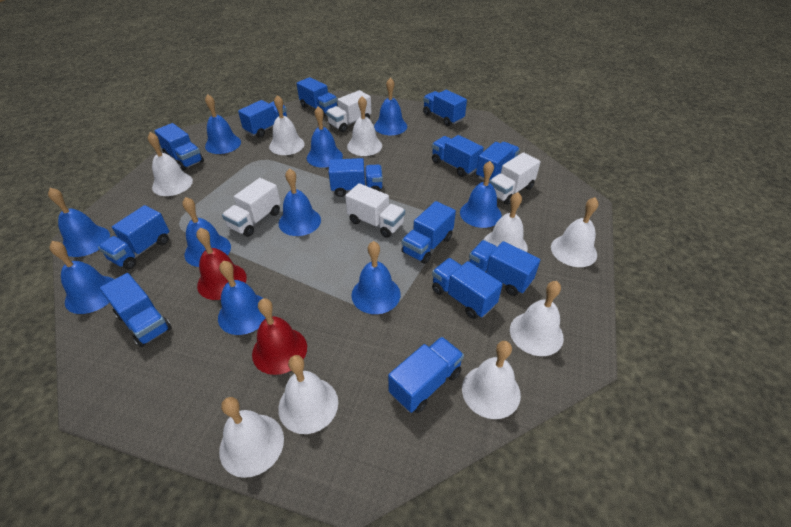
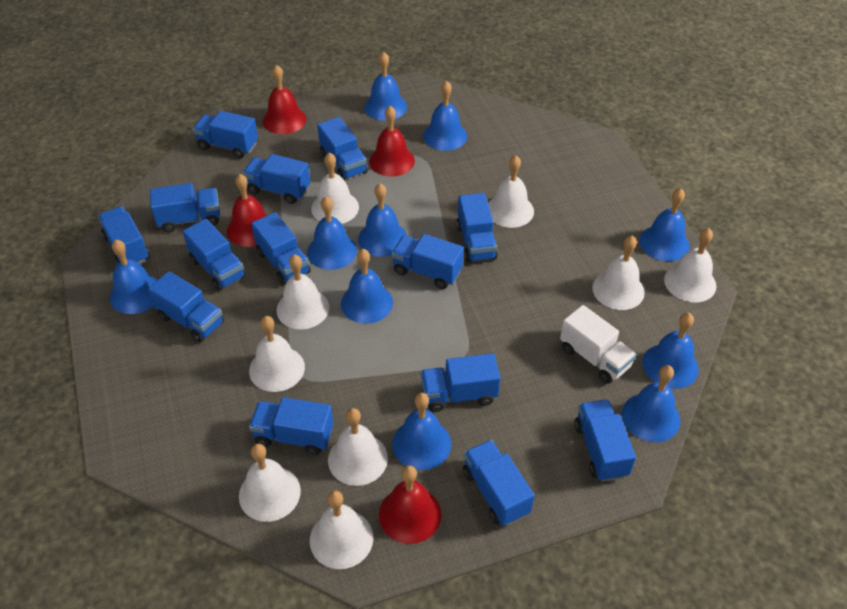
blue truck: [98,205,169,270] [100,273,172,347] [154,123,204,171] [238,100,287,138] [297,77,338,117] [329,158,383,197] [388,337,464,413] [402,201,456,264] [423,90,467,126] [432,135,484,177] [432,258,503,319] [469,240,540,296] [476,142,520,181] = 13 -> [98,206,150,264] [148,271,224,343] [150,183,220,233] [183,219,246,291] [193,111,258,158] [243,154,310,204] [249,397,334,455] [251,212,311,285] [317,117,368,181] [391,234,464,289] [421,353,500,412] [456,193,498,263] [463,440,535,526] [574,399,636,481] = 14
red bell: [196,228,247,300] [252,298,307,375] = 2 -> [227,174,267,247] [263,65,306,134] [369,106,415,177] [379,465,441,544] = 4
white truck: [222,178,281,237] [326,90,372,132] [345,183,405,238] [489,152,541,205] = 4 -> [560,305,637,384] = 1

